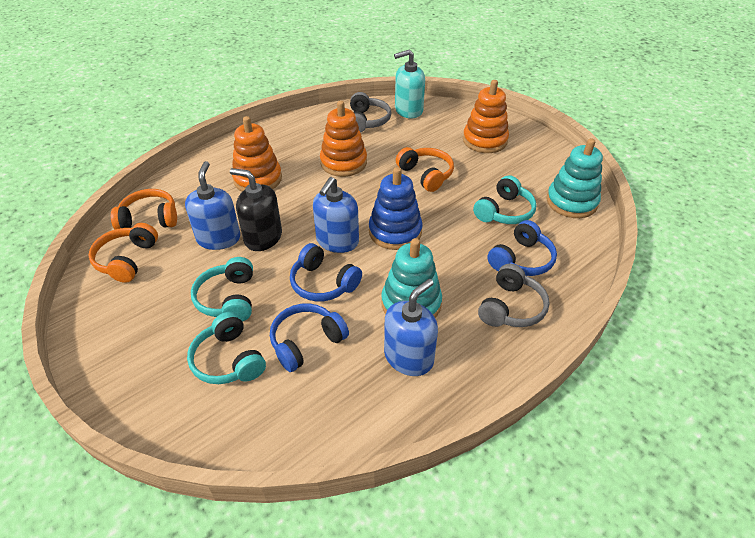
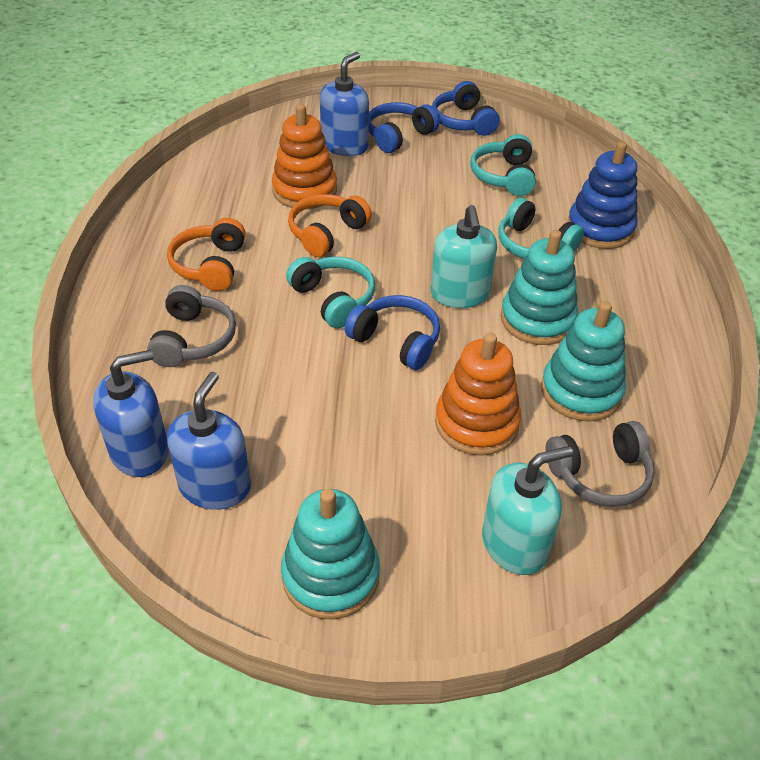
black soap dispenser: [230,168,282,251] = 1 -> none = 0
orange headphones: [88,223,158,283] [111,189,177,230] [396,147,454,192] = 3 -> [167,218,246,291] [288,194,372,257] = 2
orange stacking toy: [232,116,282,192] [320,101,367,177] [463,80,509,153] = 3 -> [272,104,337,209] [435,333,521,456] = 2
turquoise soap dispenser: [394,50,425,119] = 1 -> [431,205,497,308] [482,446,573,575] = 2
turquoise stacking toy: [381,238,442,318] [546,138,603,218] = 2 -> [281,489,380,619] [501,230,578,345] [541,301,626,422] = 3

